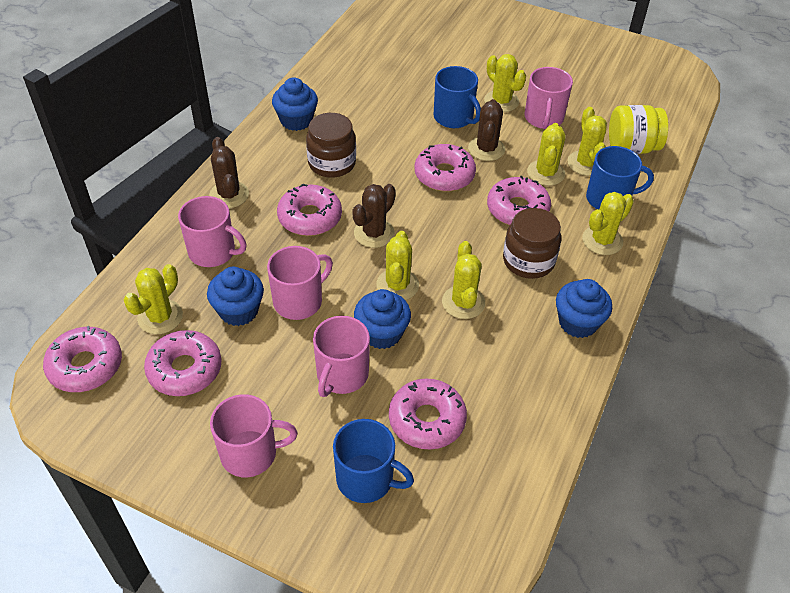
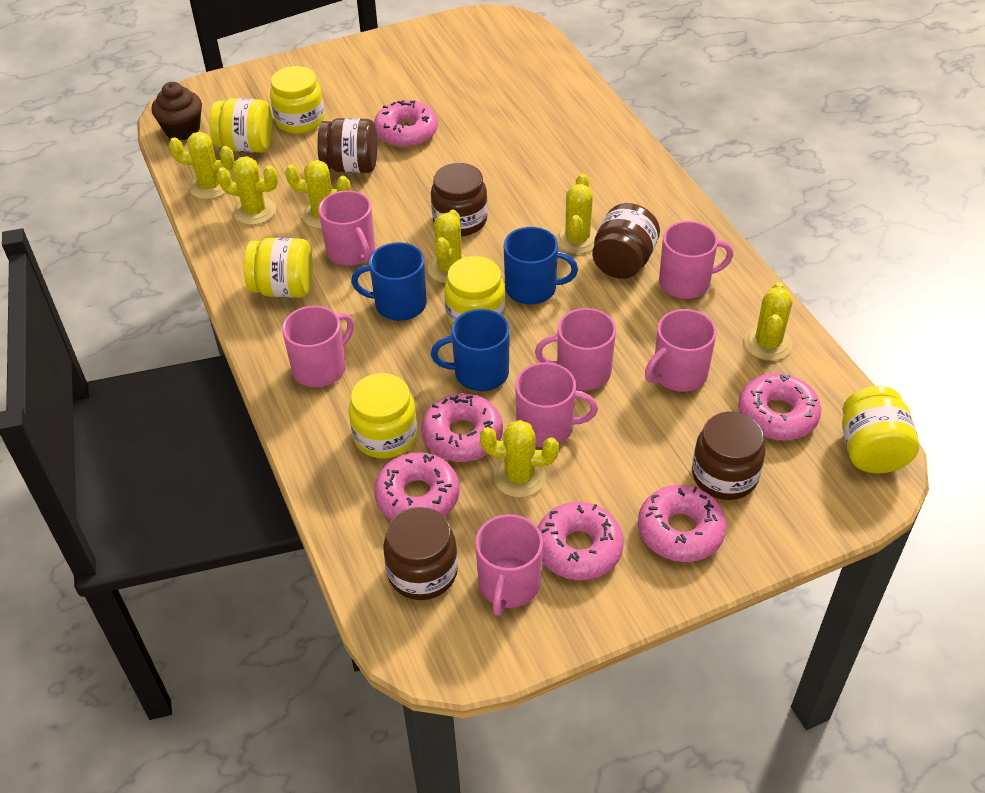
blue cupcake: [207,267,264,326] [272,78,318,131] [354,289,411,349] [556,279,612,338] = 4 -> none = 0
brown cactus: [209,137,249,208] [352,184,396,248] [468,99,505,161] = 3 -> none = 0
brown cupcake: none = 0 -> [151,82,202,140] = 1
brown jar: [306,113,356,178] [503,208,561,279] = 2 -> [317,118,377,173] [383,507,458,600] [431,163,488,236] [592,203,660,279] [692,412,765,500] = 5
pink mug: [178,196,247,267] [210,394,298,477] [267,246,333,320] [313,316,370,397] [524,67,573,129] = 5 -> [282,306,354,387] [318,190,375,266] [475,514,543,616] [515,362,598,448] [535,308,616,390] [645,309,716,392] [659,221,733,299] = 7
yellow jar: [609,105,668,154] = 1 -> [210,98,273,153] [244,238,313,298] [270,66,325,134] [349,373,417,459] [444,256,506,326] [842,386,919,473] = 6

